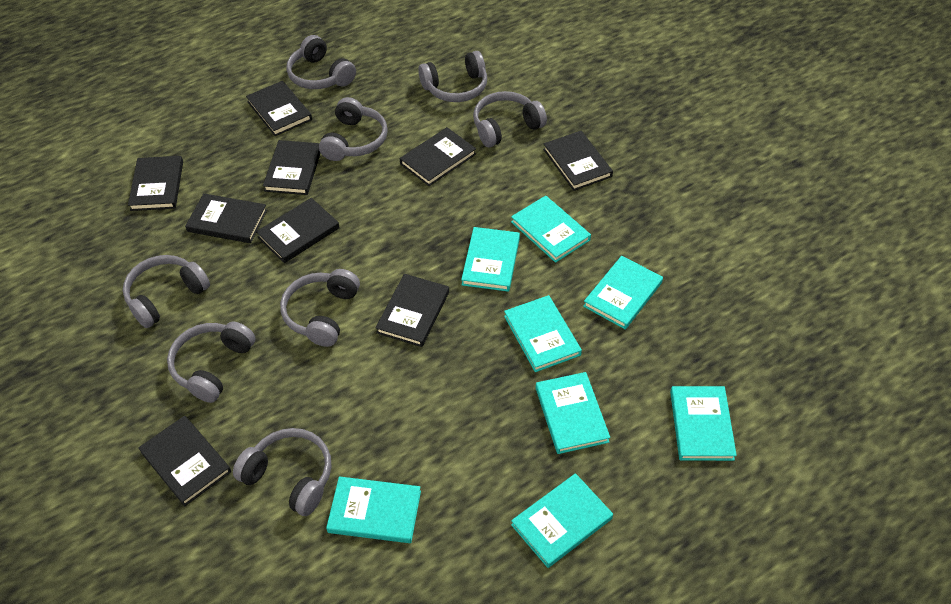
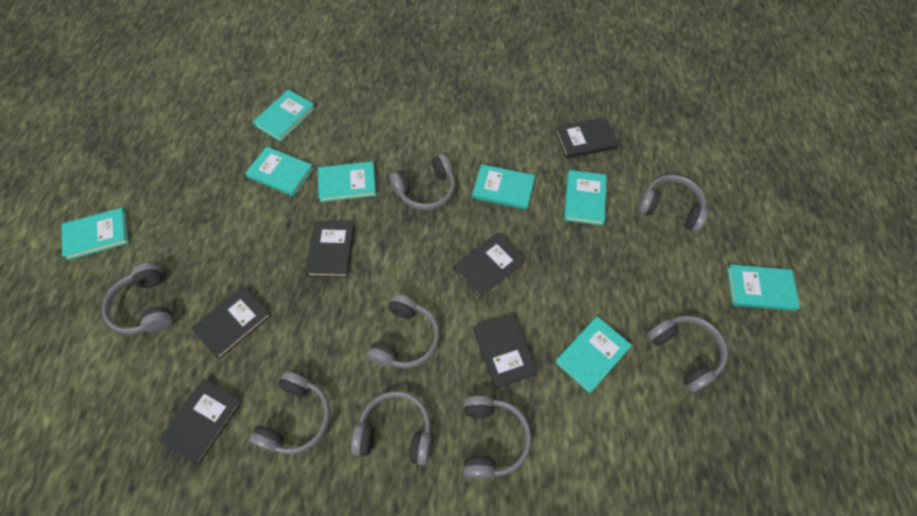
black book: [128,156,183,211] [138,416,231,506] [185,193,267,243] [246,81,312,136] [256,198,340,263] [263,140,321,195] [375,274,449,347] [400,127,476,186] [543,131,613,191] = 9 -> [158,379,243,465] [191,286,272,360] [305,221,355,278] [453,232,525,298] [473,313,538,389] [555,117,618,159] = 6

